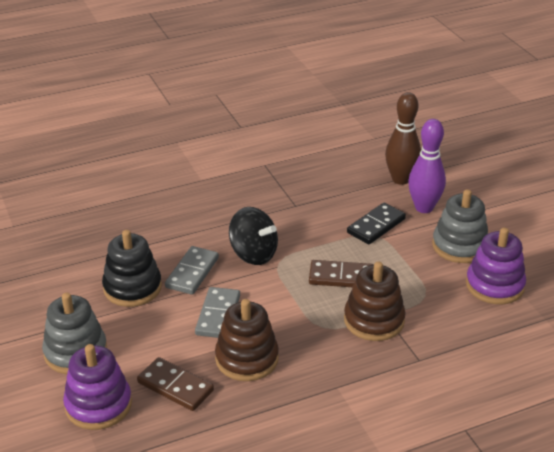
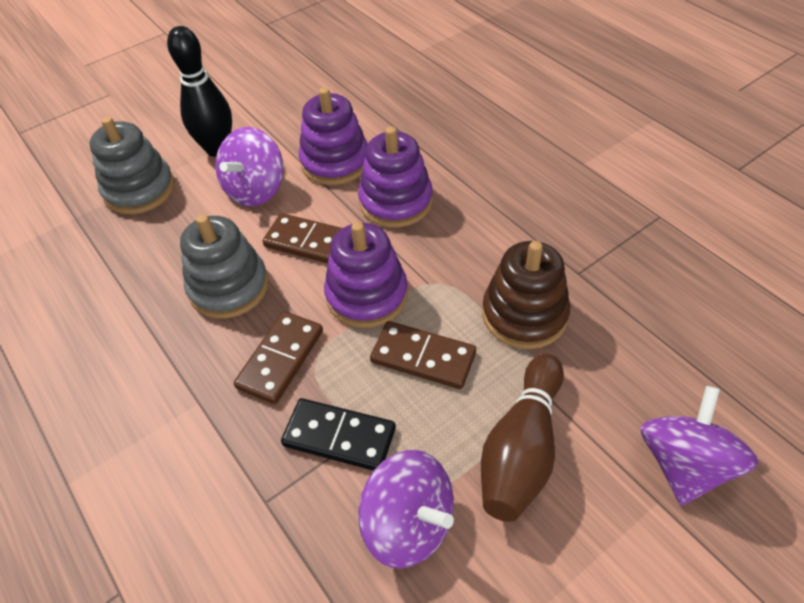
black bowling pin: none = 0 -> [167,26,232,157] = 1
black spinning top: [229,207,278,265] = 1 -> none = 0
black stacking toy: [102,230,162,307] = 1 -> none = 0
brown domino: [137,357,214,411] [309,260,373,287] = 2 -> [234,311,323,404] [263,213,342,263] [370,321,476,389] = 3
brown stacking toy: [215,299,279,381] [344,262,405,341] = 2 -> [482,241,570,349] = 1
grey domino: [165,246,219,295] [195,287,240,338] = 2 -> none = 0
purple bowling pin: [408,119,446,213] = 1 -> none = 0
purple spinning top: none = 0 -> [215,127,284,207] [358,450,454,569] [641,386,758,505] = 3
purple stacking toy: [63,344,132,430] [466,228,526,304] = 2 -> [299,87,368,185] [324,222,408,328] [358,126,433,228] = 3

